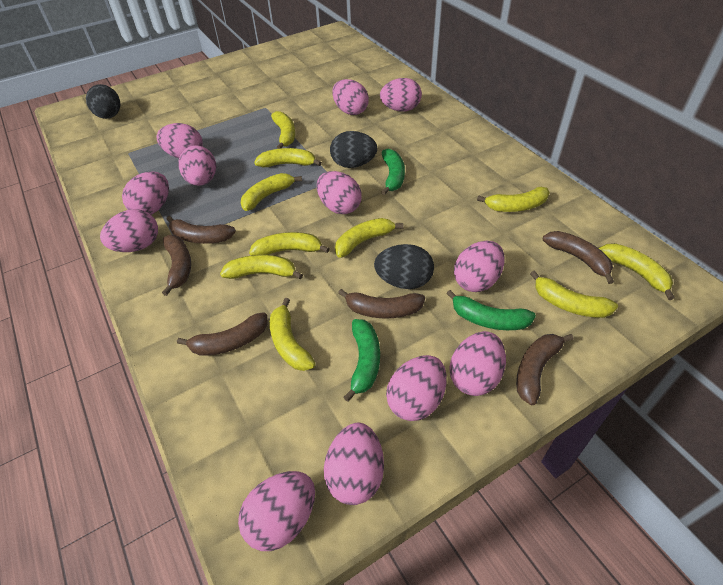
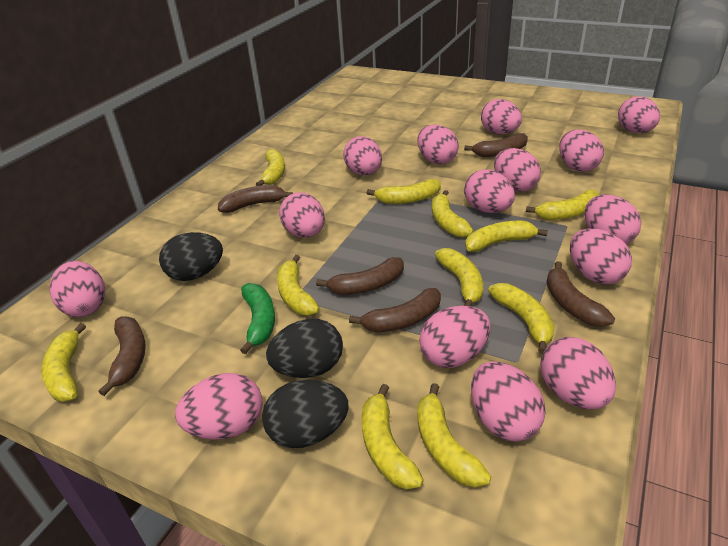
green banana: [343,319,380,402] [381,149,405,195] [446,290,536,330] = 3 -> [240,283,275,354] = 1
pink egg: [100,209,158,252] [122,171,169,215] [156,123,203,158] [178,146,216,186] [238,471,315,551] [317,171,362,214] [324,423,384,505] [332,79,369,115] [380,78,422,112] [386,355,447,421] [449,331,506,396] [454,241,505,292] = 12 -> [50,261,105,317] [175,373,263,440] [279,192,325,238] [343,136,382,175] [417,124,459,164] [419,305,491,368] [464,169,515,213] [471,361,546,442] [481,99,522,134] [494,148,541,192] [540,337,616,409] [559,129,604,172] [570,228,632,284] [585,195,641,244] [618,96,660,133] = 15
yellow banana: [220,255,303,279] [241,173,302,211] [249,232,330,255] [254,148,322,167] [270,298,316,371] [271,111,295,149] [335,218,403,258] [477,187,550,212] [530,270,618,318] [599,243,675,300] = 10 -> [41,323,86,402] [256,149,285,186] [277,255,320,315] [362,384,424,489] [367,179,441,204] [417,383,491,487] [432,190,473,238] [435,248,483,306] [465,221,548,252] [488,283,555,354] [526,190,599,220] = 11

